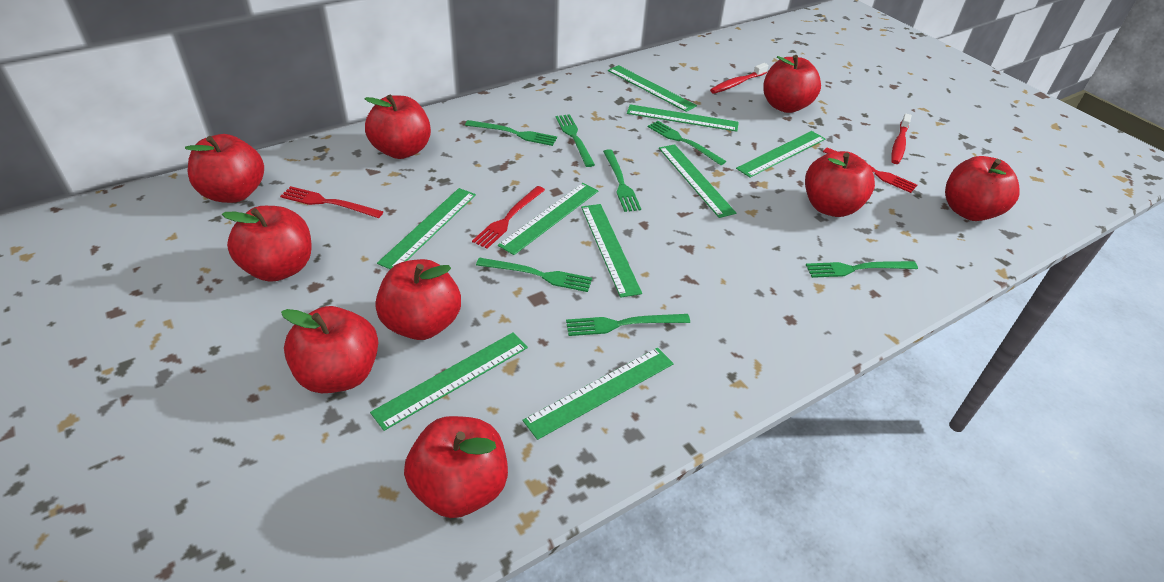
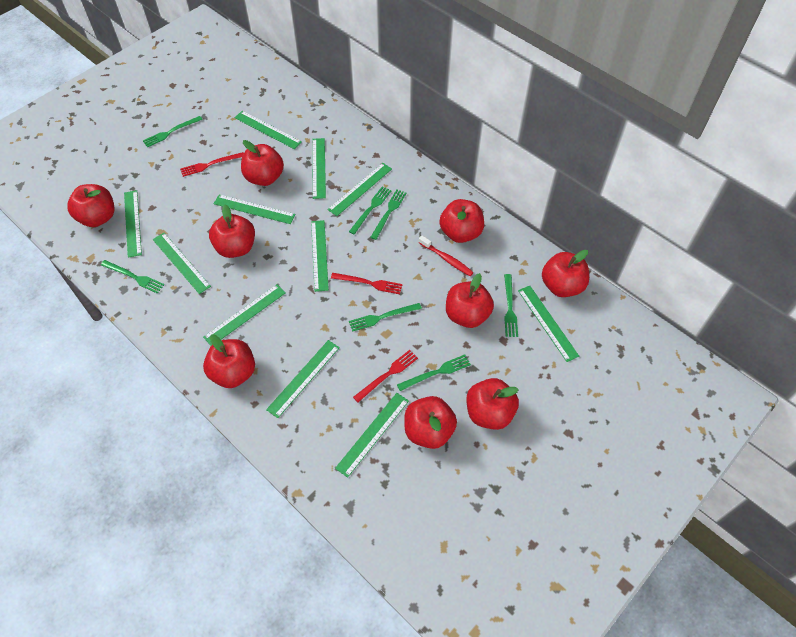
green ruler: [370,333,528,431] [377,188,476,269] [498,183,598,255] [522,348,674,440] [581,204,642,298] [608,65,697,112] [627,104,739,132] [659,144,736,218] [736,131,825,177] = 9 -> [124,190,142,258] [153,233,211,294] [203,285,285,346] [214,194,296,224] [234,111,302,149] [266,340,340,418] [311,220,329,292] [312,138,326,199] [327,163,392,216] [335,393,409,478] [518,286,579,362] = 11
red toothbrush: [710,63,768,94] [891,114,912,164] = 2 -> [419,236,473,276] = 1

